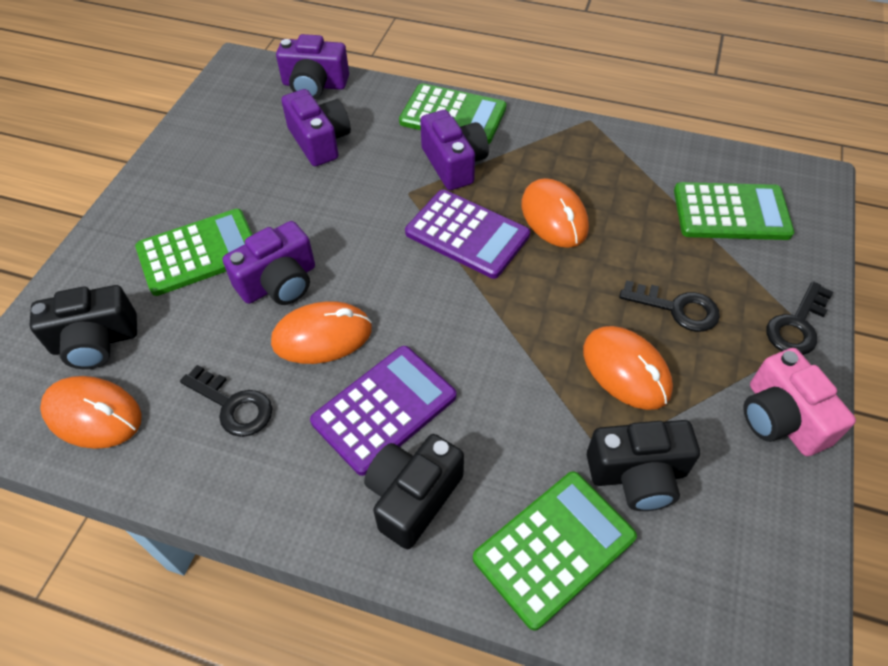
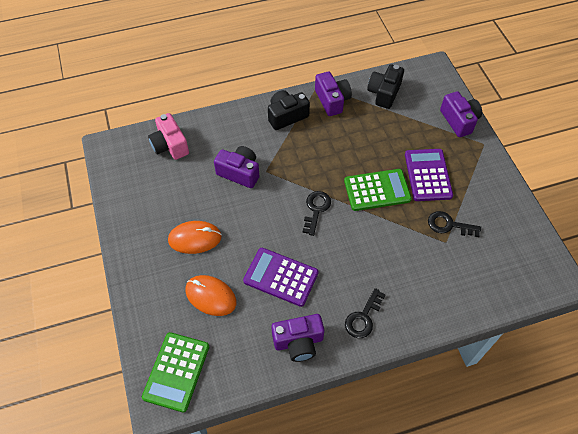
black camera: [29,285,137,369] [364,434,464,549] [587,420,700,511] = 3 -> [268,90,310,130] [367,64,404,109] = 2
green calculator: [135,209,253,296] [399,83,506,144] [473,471,637,631] [674,182,794,240] = 4 -> [142,332,209,412] [344,169,412,211] = 2
orange mouse: [40,376,142,449] [271,301,372,364] [521,178,589,248] [583,326,673,410] = 4 -> [168,221,222,254] [185,275,236,316] = 2

